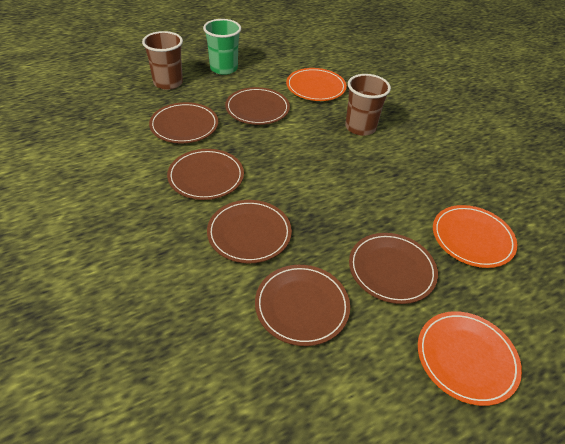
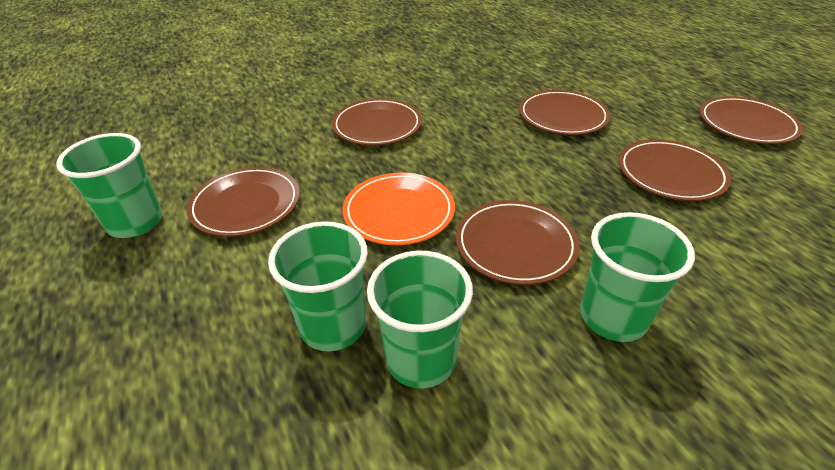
brown cup: [142,31,183,90] [345,74,391,136] = 2 -> none = 0
green cup: [203,19,241,75] = 1 -> [56,133,162,238] [268,221,368,351] [367,251,473,389] [580,212,695,342] = 4
orange plate: [286,68,347,101] [418,311,522,406] [433,205,517,268] = 3 -> [343,173,455,245] = 1

